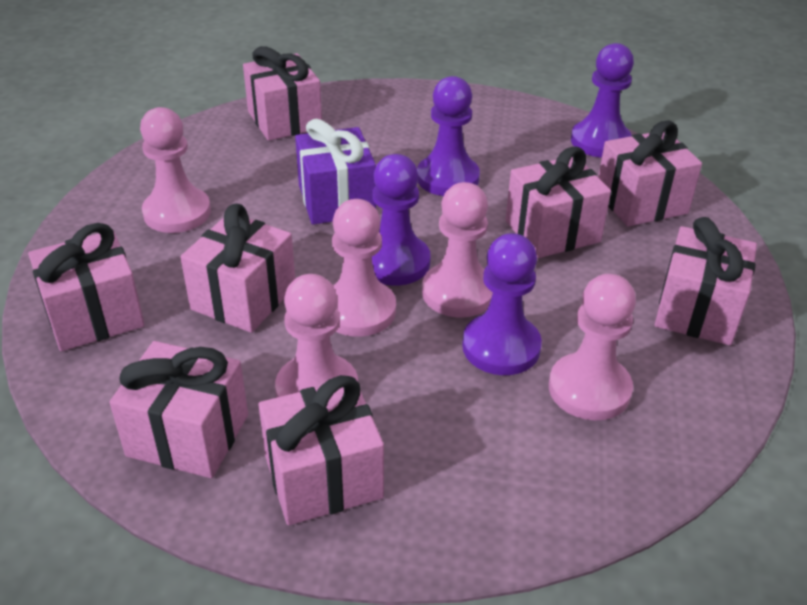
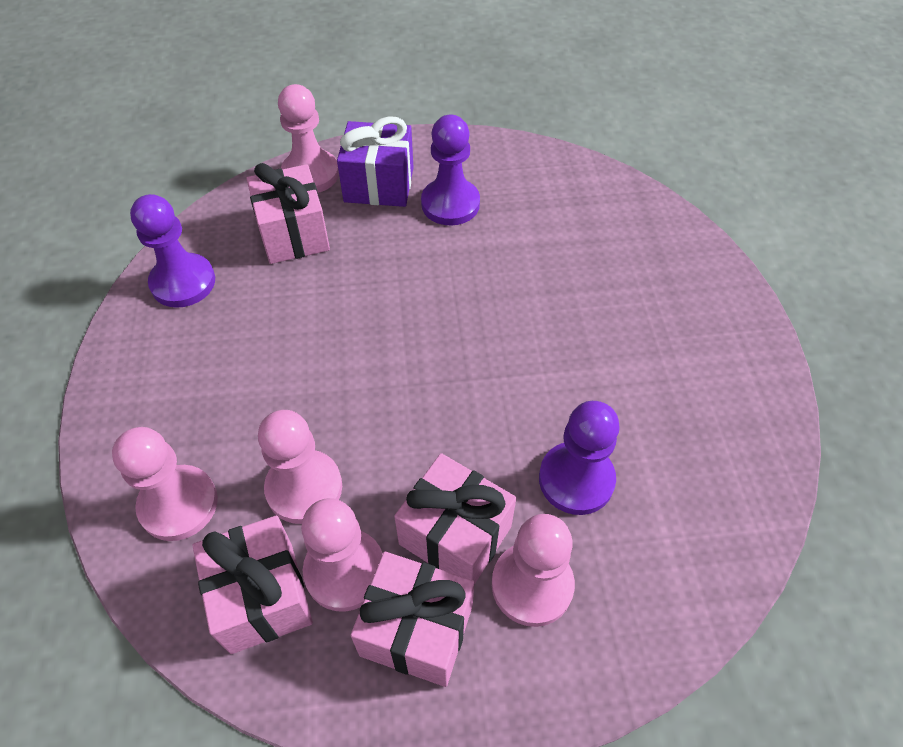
pink gift: [28,223,145,351] [109,341,248,478] [180,204,295,333] [243,46,322,141] [258,375,384,525] [506,146,611,258] [598,121,702,227] [655,217,757,345] = 8 -> [193,515,313,654] [247,163,330,264] [350,552,474,687] [394,453,516,585] = 4
purple pawn: [372,154,430,285] [417,76,480,196] [462,233,542,375] [571,43,634,158] = 4 -> [130,194,215,308] [421,115,480,226] [539,401,620,515] = 3

